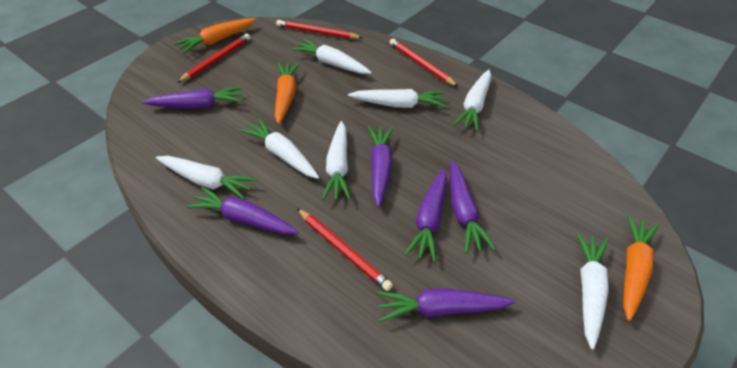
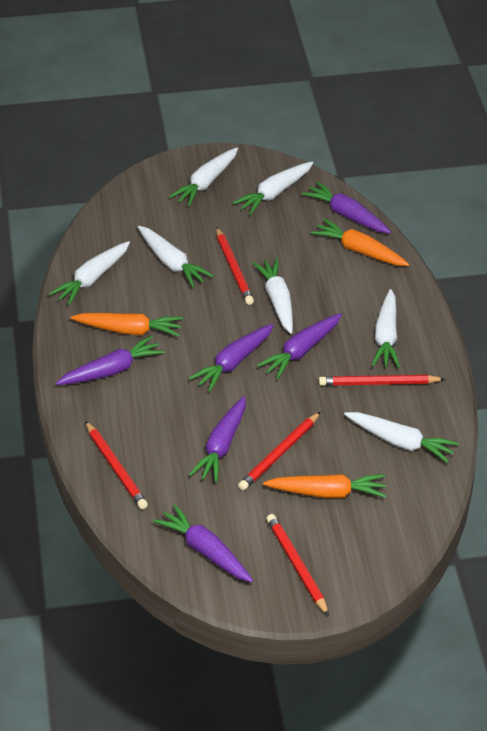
red pencil: [177,33,250,83] [276,20,362,39] [297,208,393,291] [390,39,458,87] = 4 -> [85,421,148,509] [216,227,254,305] [238,412,320,491] [266,514,329,616] [319,375,445,386] = 5

